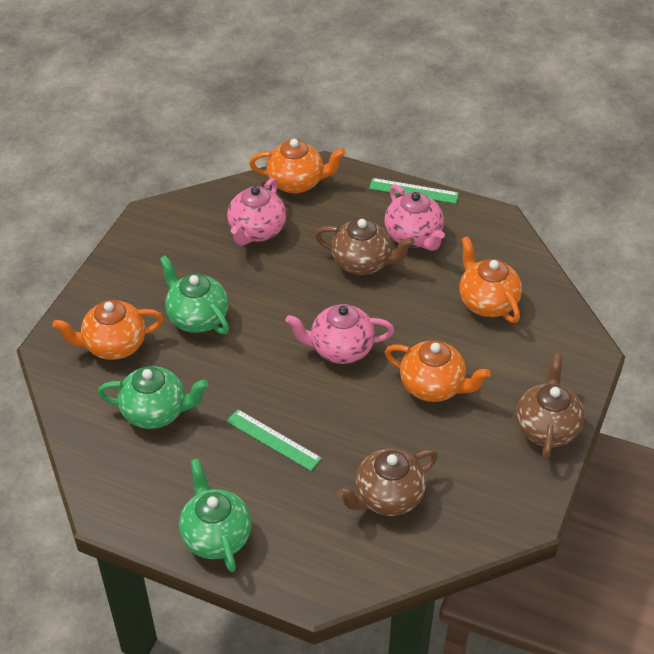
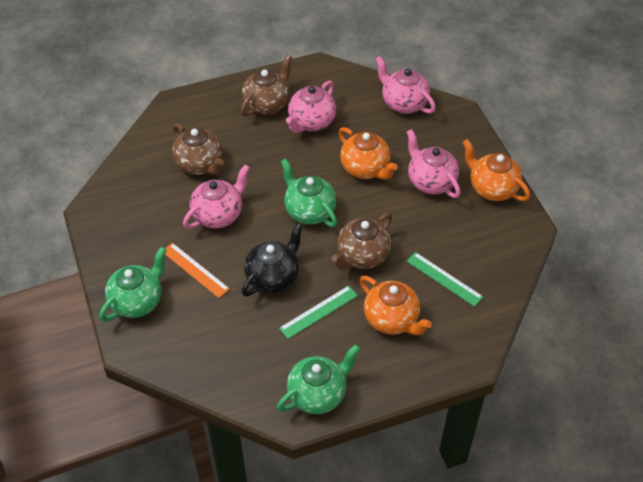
black teapot: none = 0 -> [242,223,303,297] = 1
orange ruler: none = 0 -> [165,243,230,298] = 1
orange teapot: [53,300,164,360] [249,139,345,194] [385,341,491,402] [459,236,522,323] = 4 -> [339,127,398,180] [359,276,432,335] [462,139,530,201] = 3
pink teapot: [227,178,286,246] [286,304,394,364] [384,184,445,251] = 3 -> [183,165,250,229] [286,80,336,133] [375,56,436,114] [407,129,461,198] = 4

